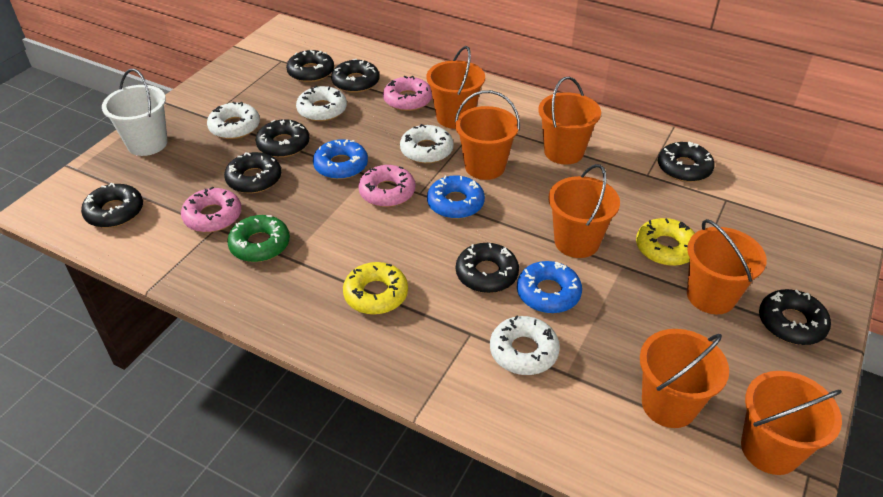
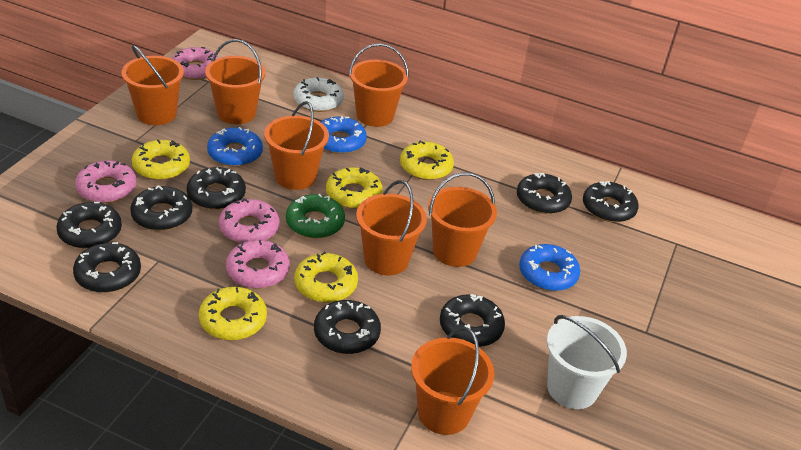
pink donut: [181,186,242,233] [358,165,415,207] [383,76,432,111] = 3 -> [75,160,137,203] [172,47,219,80] [219,198,280,243] [226,240,290,288] = 4
white donut: [207,102,260,139] [296,86,347,122] [400,124,453,164] [490,315,560,375] = 4 -> [293,77,344,112] = 1
yellow donut: [343,262,408,315] [636,218,695,266] = 2 -> [132,140,190,180] [199,287,267,340] [294,252,358,303] [326,167,383,209] [400,140,454,180] = 5

